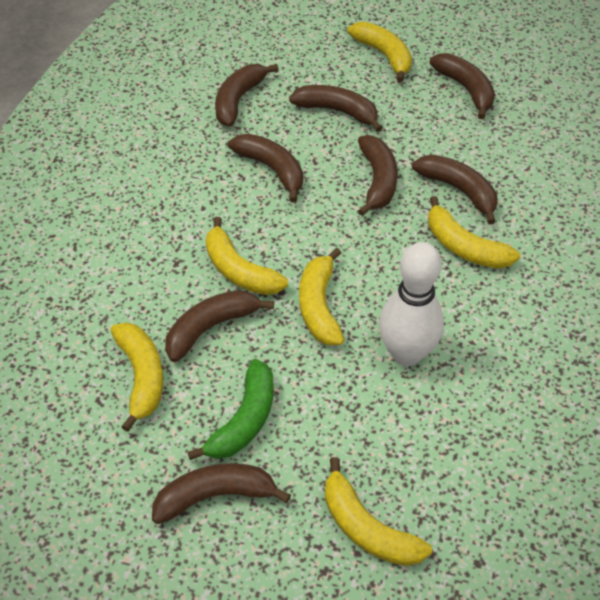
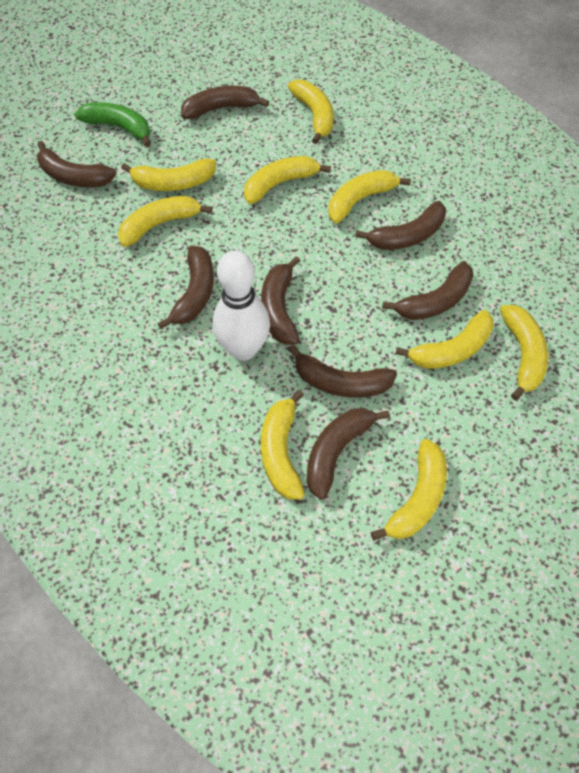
yellow banana: [111,322,163,432] [206,217,288,295] [299,248,344,345] [325,457,432,566] [348,21,412,83] [428,196,520,269] = 6 -> [118,196,212,247] [121,159,216,191] [244,156,331,204] [261,390,305,500] [288,80,334,144] [328,170,411,223] [371,439,447,541] [396,310,494,369] [500,305,548,401] = 9

